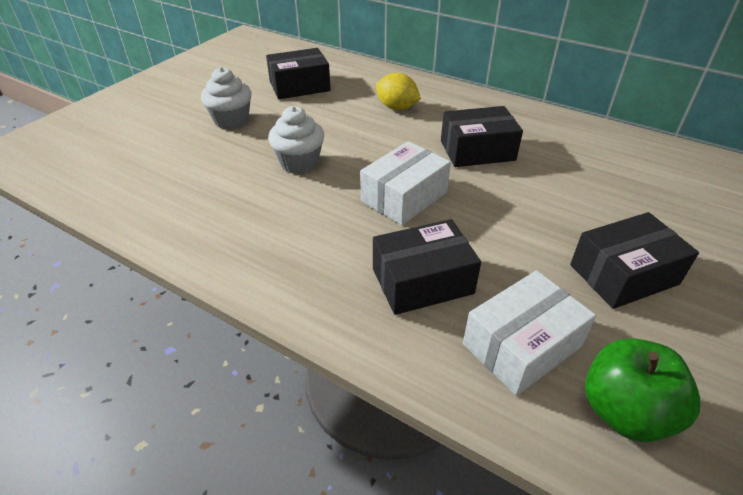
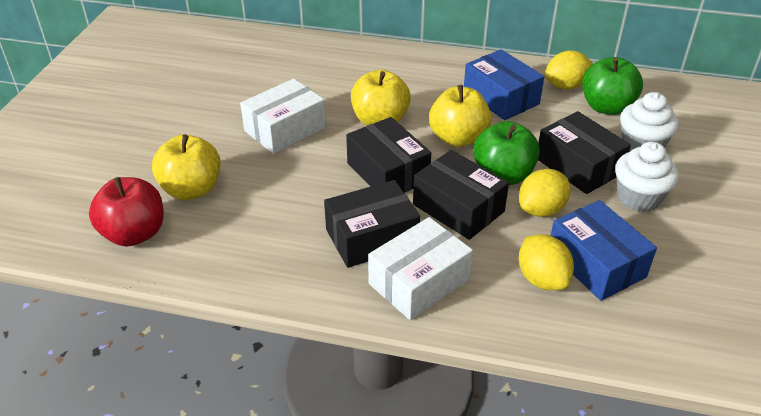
blue box: none = 0 -> [464,49,544,120] [550,200,657,301] = 2
green apple: [585,338,700,442] = 1 -> [473,121,540,185] [582,57,643,115] = 2
red apple: none = 0 -> [89,177,164,247] = 1
yellow apple: none = 0 -> [152,135,220,200] [351,70,411,126] [429,85,491,147] = 3
yellow lemon: [376,73,421,110] = 1 -> [519,169,570,217] [519,234,574,290] [545,50,593,90] = 3

